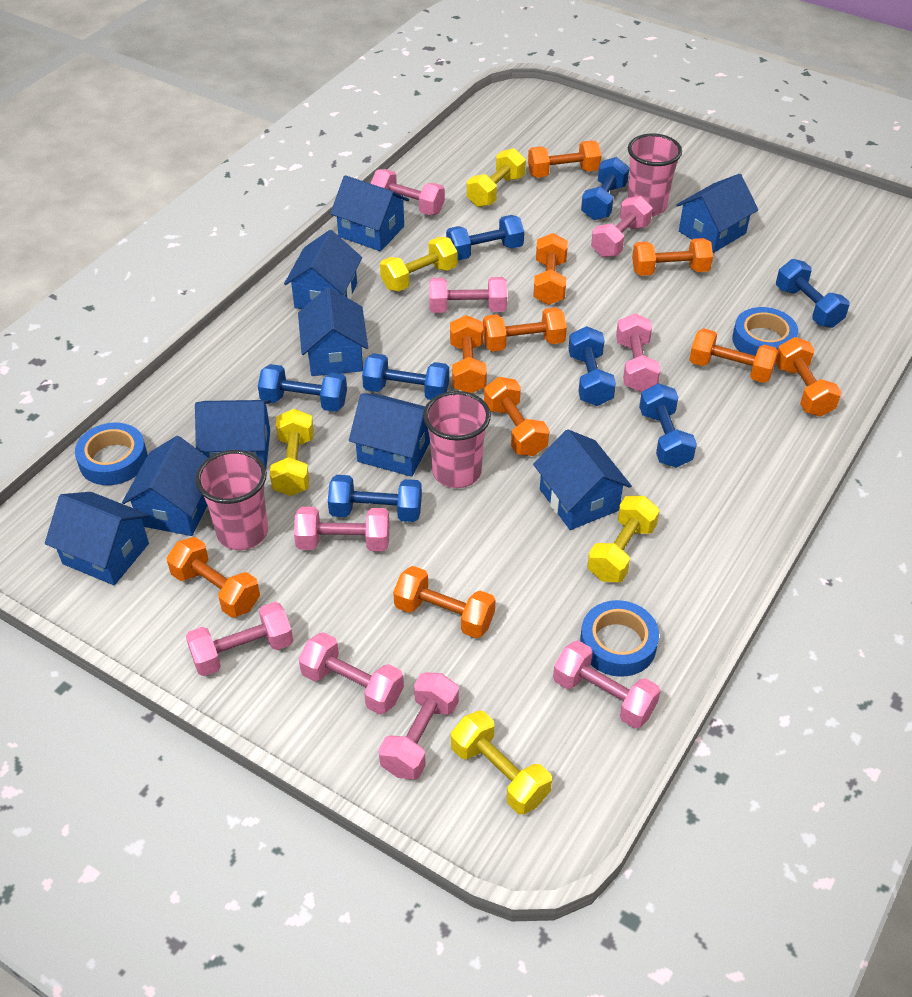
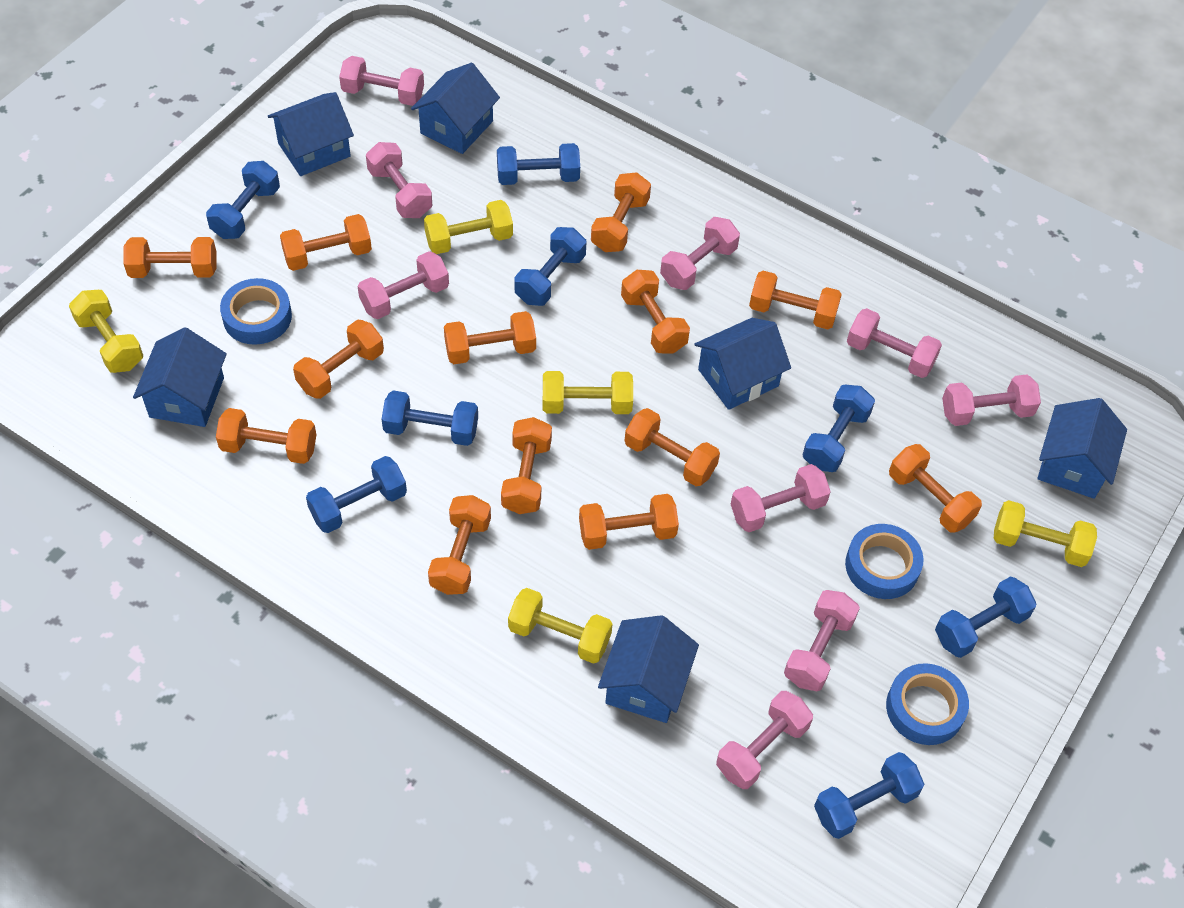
blue house: [45,492,150,585] [122,436,208,536] [195,400,271,468] [284,230,362,309] [298,287,368,376] [330,175,409,251] [349,394,430,477] [533,429,632,530] [676,174,758,253] = 9 -> [133,327,227,427] [268,92,354,176] [411,63,500,154] [598,615,699,723] [694,318,791,410] [1037,398,1127,499] = 6
orange dumbbell: [167,537,260,618] [393,566,495,638] [450,315,487,393] [483,307,567,352] [484,377,549,456] [528,140,601,178] [533,233,568,305] [632,238,713,276] [689,328,778,383] [775,337,842,417] = 10 -> [123,237,216,278] [216,408,316,464] [280,214,372,271] [293,320,384,399] [428,495,491,595] [444,311,536,364] [501,417,552,514] [579,494,679,550] [591,172,651,252] [621,270,690,354] [625,408,720,486] [749,271,842,329] [889,444,982,533] = 13
pink cup: [195,450,268,550] [423,391,491,488] [628,133,682,216] = 3 -> none = 0

